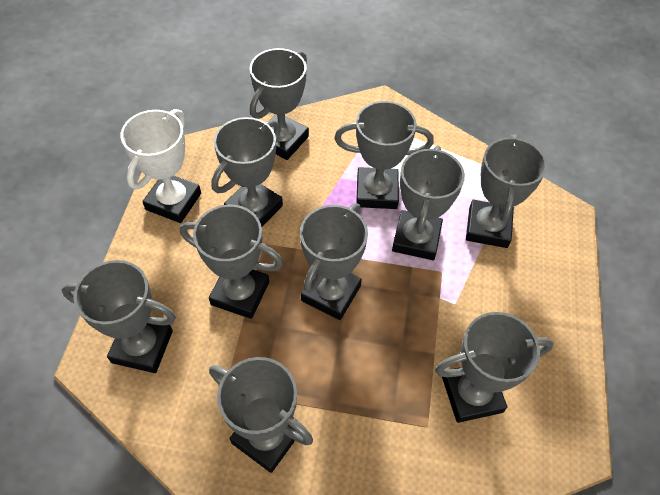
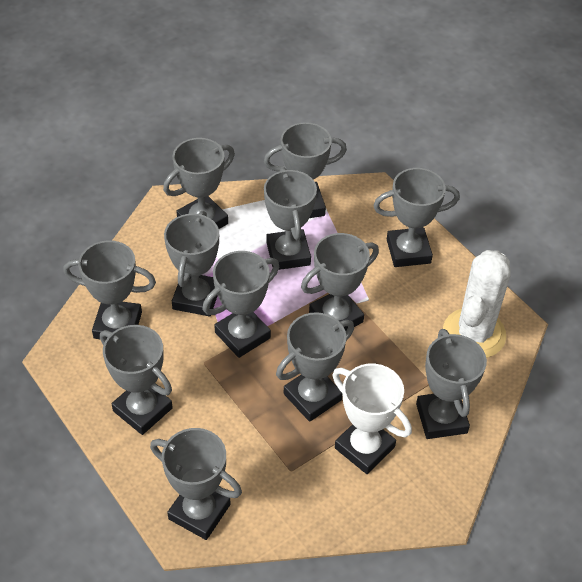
grey trophy: [61,260,176,373] [180,205,283,319] [209,357,313,473] [211,117,283,227] [250,48,309,160] [300,203,368,320] [334,101,434,209] [392,146,465,260] [435,312,554,423] [466,134,547,248] = 10 -> [63,240,156,339] [100,325,173,435] [150,428,242,540] [163,138,235,229] [164,211,219,316] [203,251,279,358] [264,122,347,218] [264,168,317,270] [276,312,354,422] [301,233,379,331] [373,168,460,267] [416,329,487,439] = 12
white cactus: none = 0 -> [443,250,510,358] = 1

